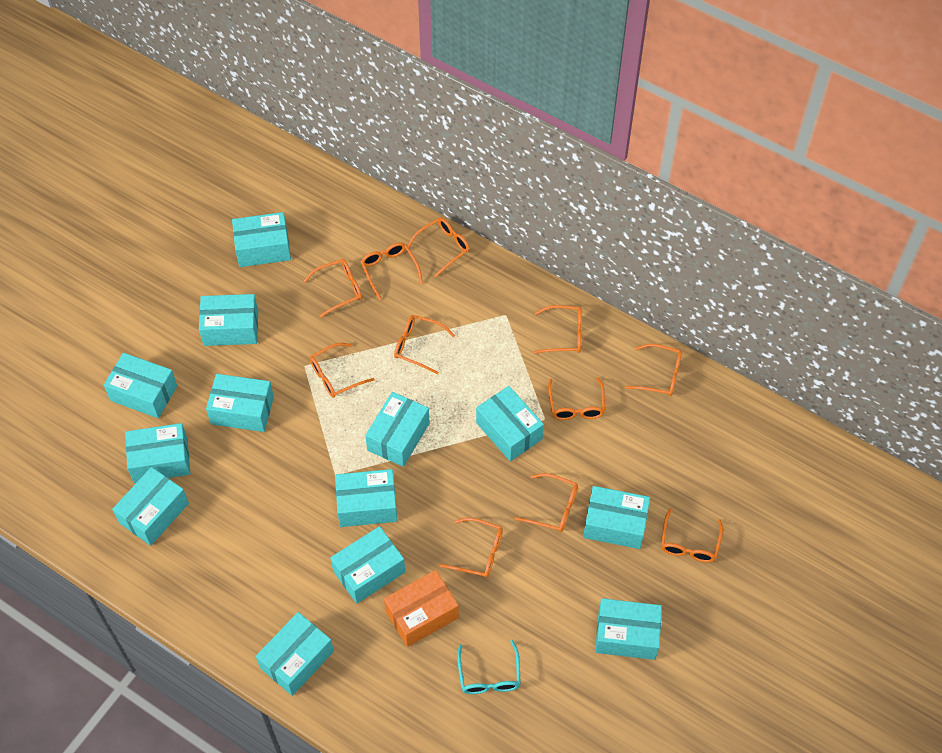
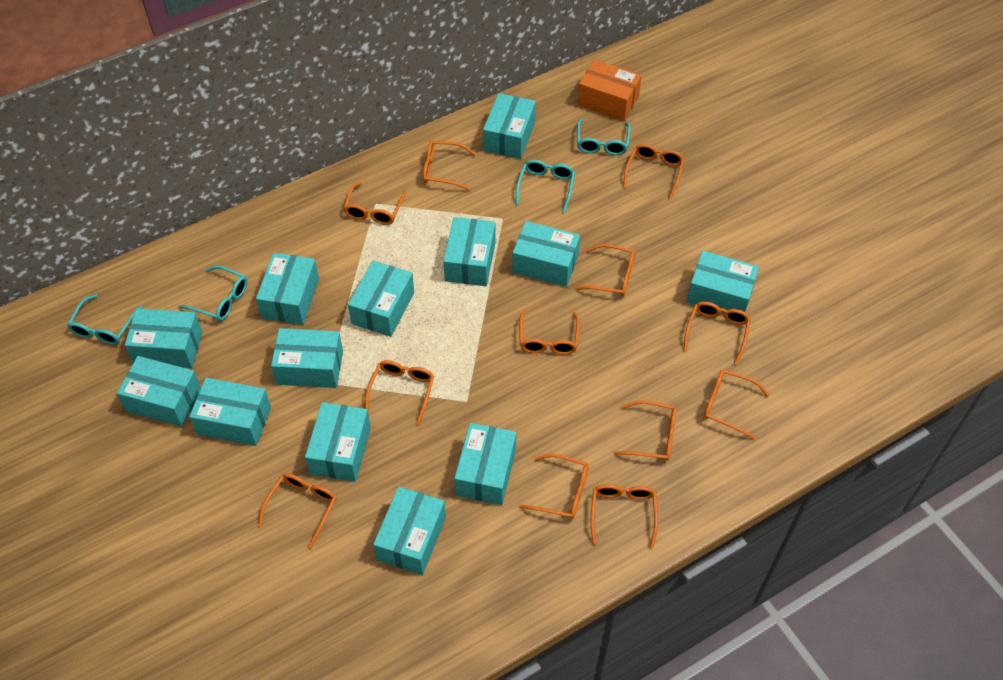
orange glasses: [303,259,362,317] [310,343,375,398] [361,242,423,300] [394,315,455,374] [408,218,470,277] [439,518,503,578] [515,473,578,532] [533,305,582,354] [548,377,605,420] [625,344,682,396] [661,508,723,563] = 11 -> [258,473,336,549] [344,182,407,225] [365,360,434,425] [423,141,476,190] [519,310,580,355] [519,454,589,519] [575,244,635,296] [591,484,658,548] [614,400,677,461] [623,144,685,199] [684,301,751,364] [704,370,770,439] = 12
turquoise glasses: [457,640,521,694] = 1 -> [67,294,143,345] [178,266,247,321] [516,160,575,213] [577,119,631,155] = 4

